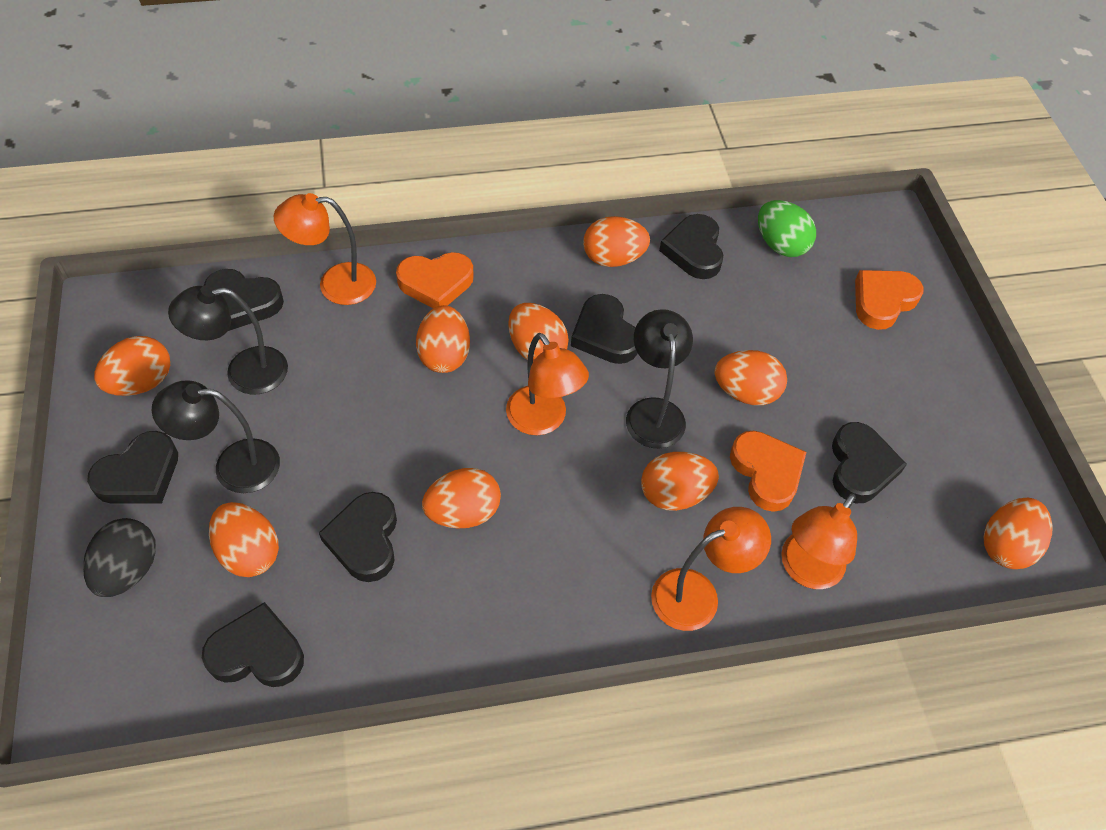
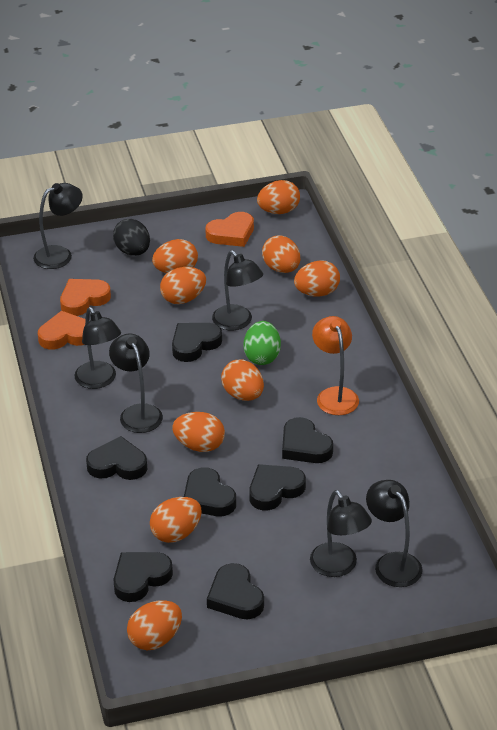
black lamp: [152,380,280,493] [168,285,288,395] [626,309,693,448] = 3 -> [33,183,83,269] [74,307,121,389] [109,334,163,433] [212,250,263,330] [310,490,372,577] [366,480,423,587] = 6
orange lamp: [274,193,376,305] [506,333,589,435] [651,507,771,631] [781,494,857,589] = 4 -> [312,316,359,415] = 1

